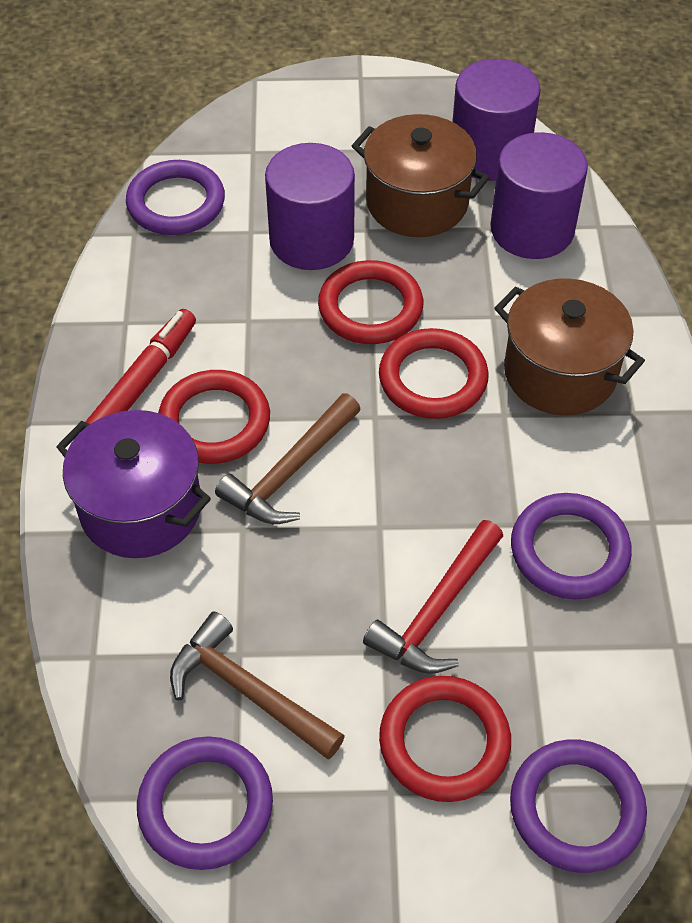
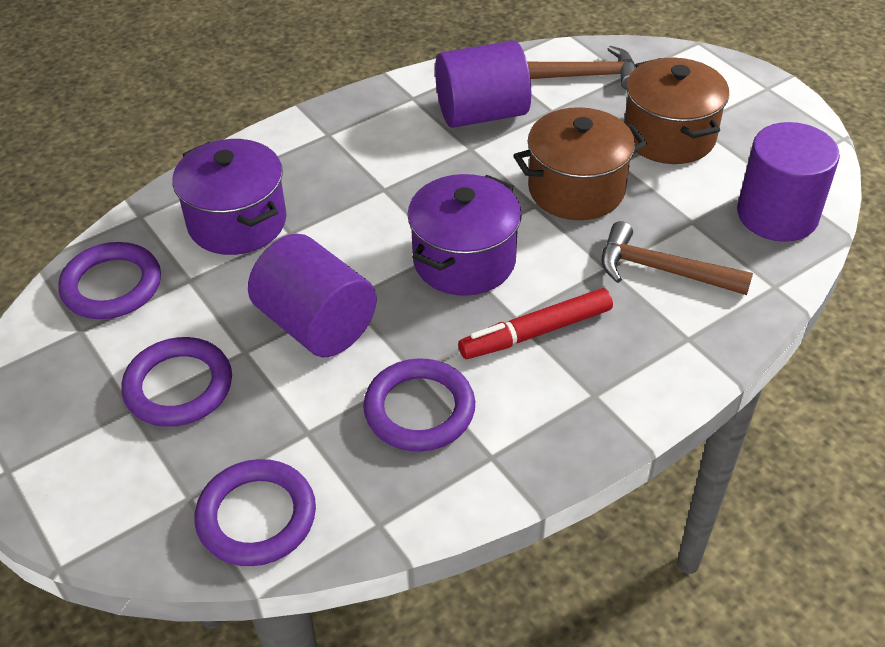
purple pot: [56,410,211,558] = 1 -> [172,139,287,255] [408,174,522,296] = 2
red hammer: [363,520,503,674] = 1 -> none = 0
red ring: [158,370,270,464] [318,260,423,344] [379,328,489,419] [379,676,511,802] = 4 -> none = 0

